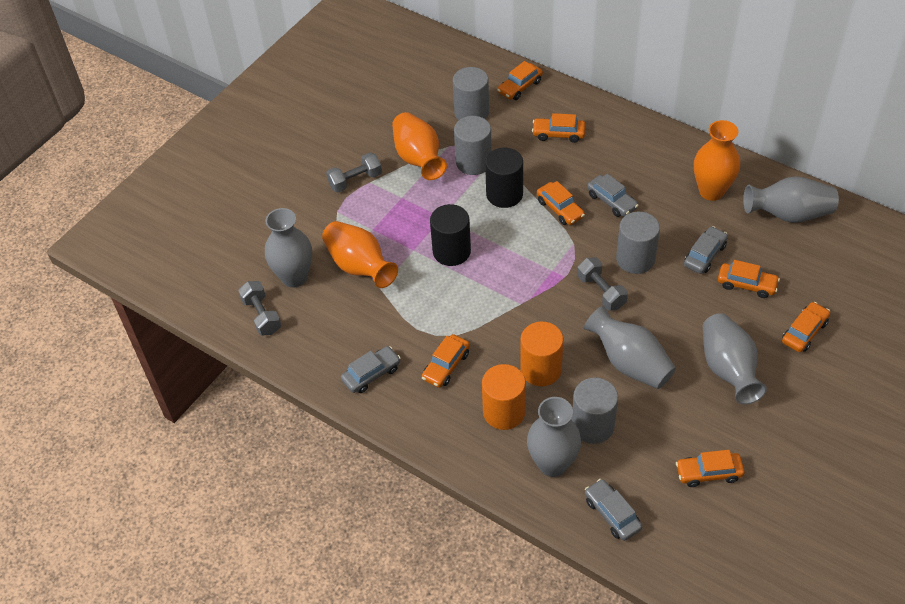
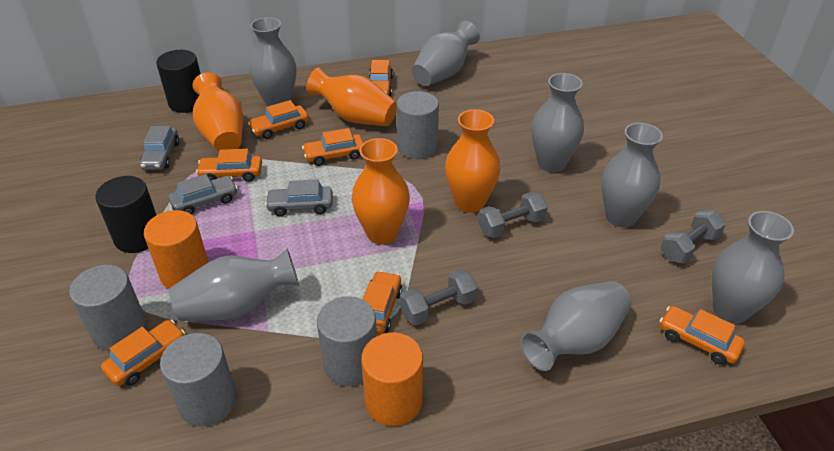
grey car: [341,346,401,393] [585,479,642,541] [587,174,639,217] [684,226,728,274] = 4 -> [140,126,179,170] [168,174,238,215] [265,179,333,217] = 3
grey vase: [265,208,312,288] [527,397,581,477] [584,305,676,389] [703,313,767,404] [743,176,839,223] = 5 -> [169,249,299,321] [249,17,296,107] [412,21,480,86] [520,281,632,371] [531,73,584,173] [601,123,663,227] [712,211,794,323] = 7
orange vase: [322,221,398,288] [392,112,447,180] [694,120,740,201] = 3 -> [192,72,243,151] [306,67,397,126] [352,138,410,244] [445,109,500,213] = 4

